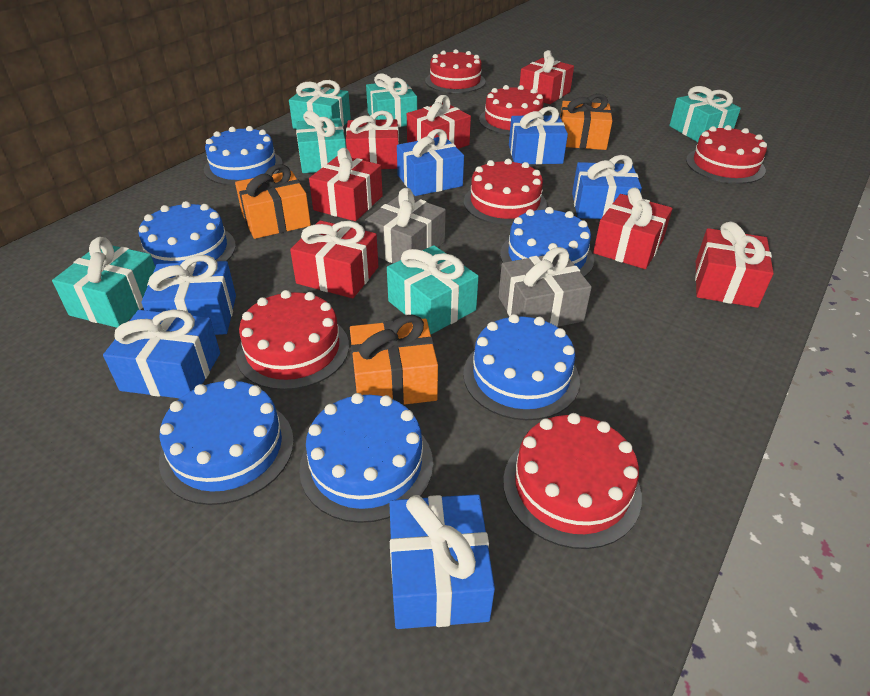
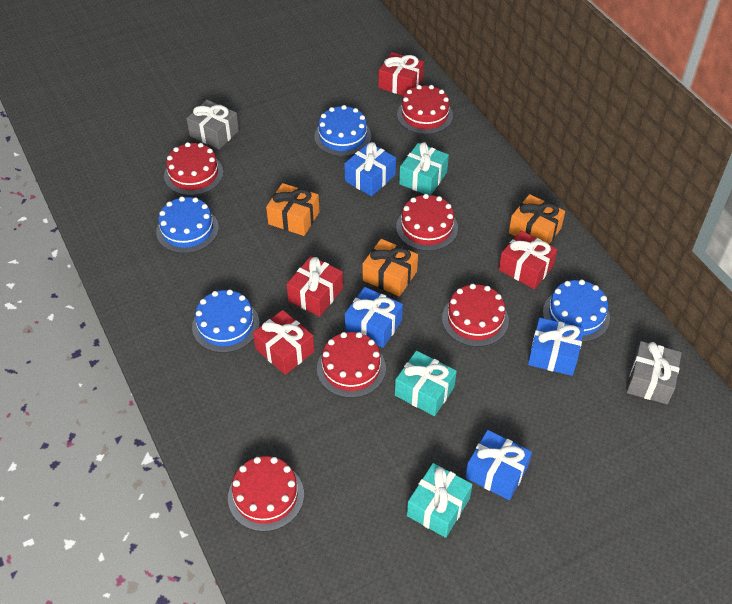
blue cake: [138,201,236,267] [159,378,294,505] [204,126,283,186] [299,393,433,523] [463,314,580,420] [500,207,594,277] = 6 -> [156,197,219,253] [192,289,260,353] [314,105,371,156] [543,279,610,342] = 4
blue gift: [103,309,220,398] [141,255,236,335] [389,494,495,629] [397,129,464,196] [509,106,568,164] [572,155,642,219] = 6 -> [345,142,396,196] [345,287,403,348] [465,430,532,500] [528,318,584,376] = 4
red gift: [290,220,379,298] [309,148,383,221] [346,110,399,169] [407,95,471,149] [519,50,574,104] [593,188,672,269] [695,222,774,308] = 7 -> [253,310,314,375] [287,256,343,317] [378,52,424,96] [499,230,557,289] = 4
turquoise gift: [52,237,155,328] [289,80,351,129] [296,111,346,173] [366,73,417,127] [387,245,479,334] [669,86,741,142] = 6 -> [395,351,457,416] [399,142,449,195] [407,463,472,538] = 3

